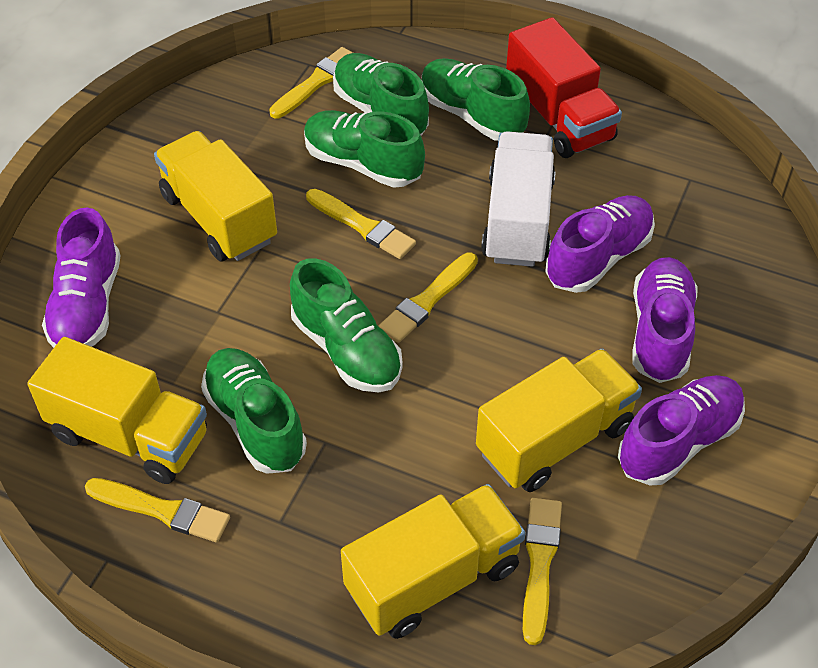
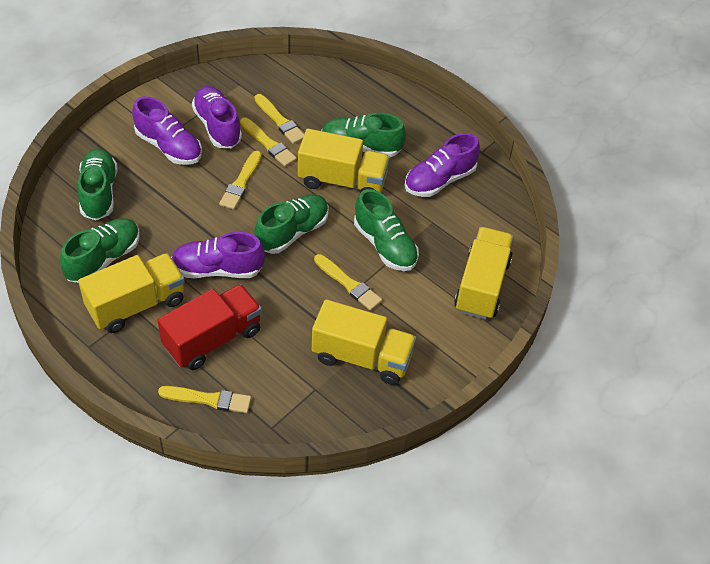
white truck: [481,131,556,267] = 1 -> none = 0

